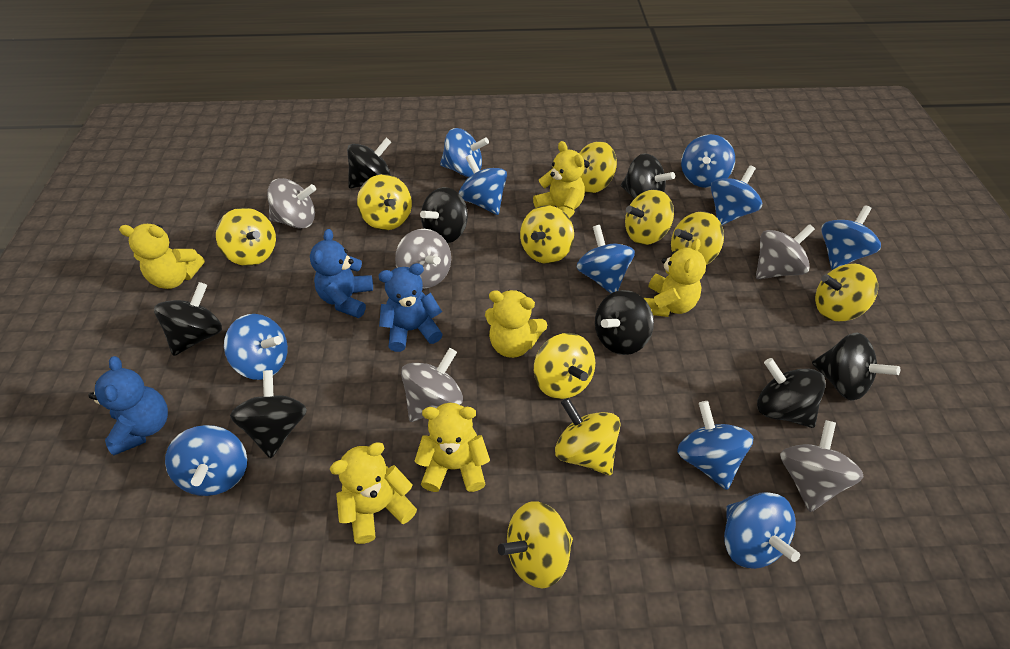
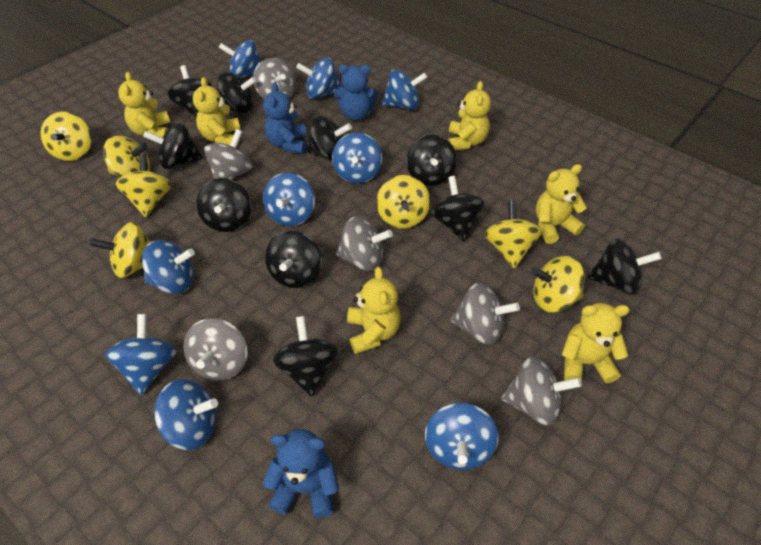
black spinning top: [154,282,222,356] [230,370,307,458] [347,138,391,189] [420,187,468,244] [595,290,654,355] [621,153,675,199] [757,358,826,428] [812,332,900,401] = 8 -> [143,123,203,169] [167,65,213,117] [196,178,251,232] [217,72,256,114] [265,231,322,288] [273,316,339,397] [305,116,352,161] [407,135,457,186] [431,176,485,241] [588,238,662,295] = 10
blue spinning top: [165,425,247,496] [224,314,288,380] [440,128,489,177] [459,154,507,215] [577,225,635,293] [677,401,753,490] [681,134,735,188] [711,165,762,225] [724,492,800,569] [821,205,881,270] = 10 -> [105,314,176,395] [142,240,195,294] [154,379,218,450] [219,40,261,78] [263,173,315,226] [296,57,342,99] [332,132,382,184] [382,69,428,110] [425,403,499,470] = 9
grey spinning top: [267,178,316,229] [395,229,451,289] [401,348,463,422] [756,224,815,279] [780,420,864,512] = 5 -> [183,318,248,380] [204,129,253,180] [253,58,296,99] [336,217,393,271] [451,283,520,345] [501,356,582,426] = 6
yellow spinning top: [216,208,276,266] [357,174,412,230] [498,501,573,588] [520,206,574,264] [534,333,595,399] [555,398,621,475] [579,141,617,193] [625,189,674,245] [671,211,724,265] [815,264,878,321] = 10 -> [40,112,91,161] [90,222,150,278] [103,136,150,178] [116,153,172,217] [376,175,430,229] [484,200,542,269] [531,256,585,312] = 7

